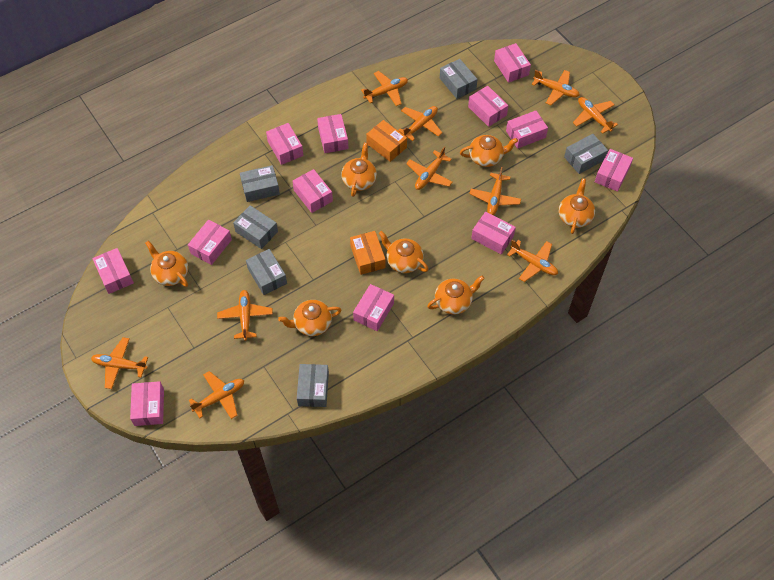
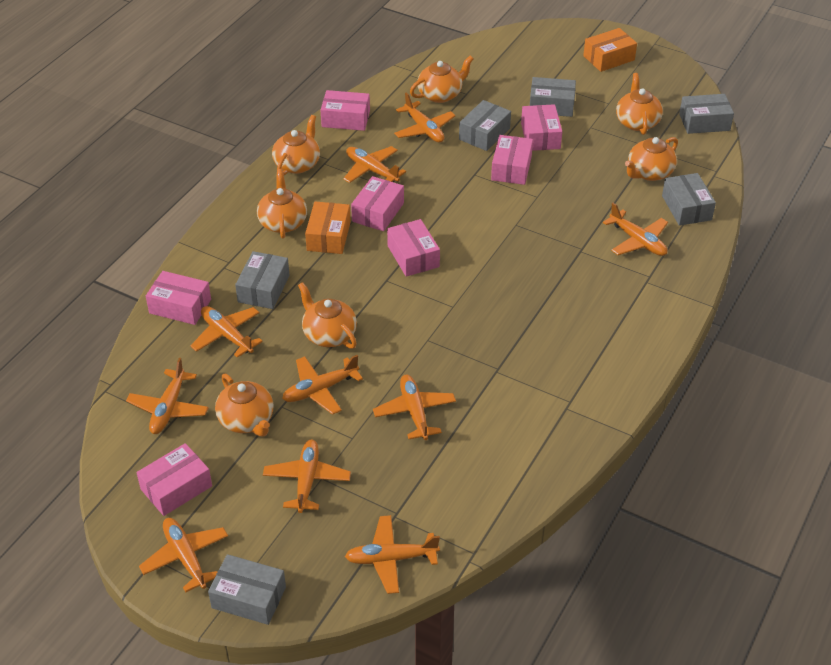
pink box: [92,248,134,294] [130,381,164,426] [188,220,232,265] [266,123,303,165] [292,169,333,213] [317,114,349,153] [353,284,394,331] [468,86,508,127] [471,212,516,254] [494,43,531,83] [506,111,548,149] [595,149,633,192] = 12 -> [136,443,212,516] [146,271,211,325] [321,90,370,131] [351,176,404,231] [387,219,440,277] [491,135,533,185] [521,104,562,151] = 7

